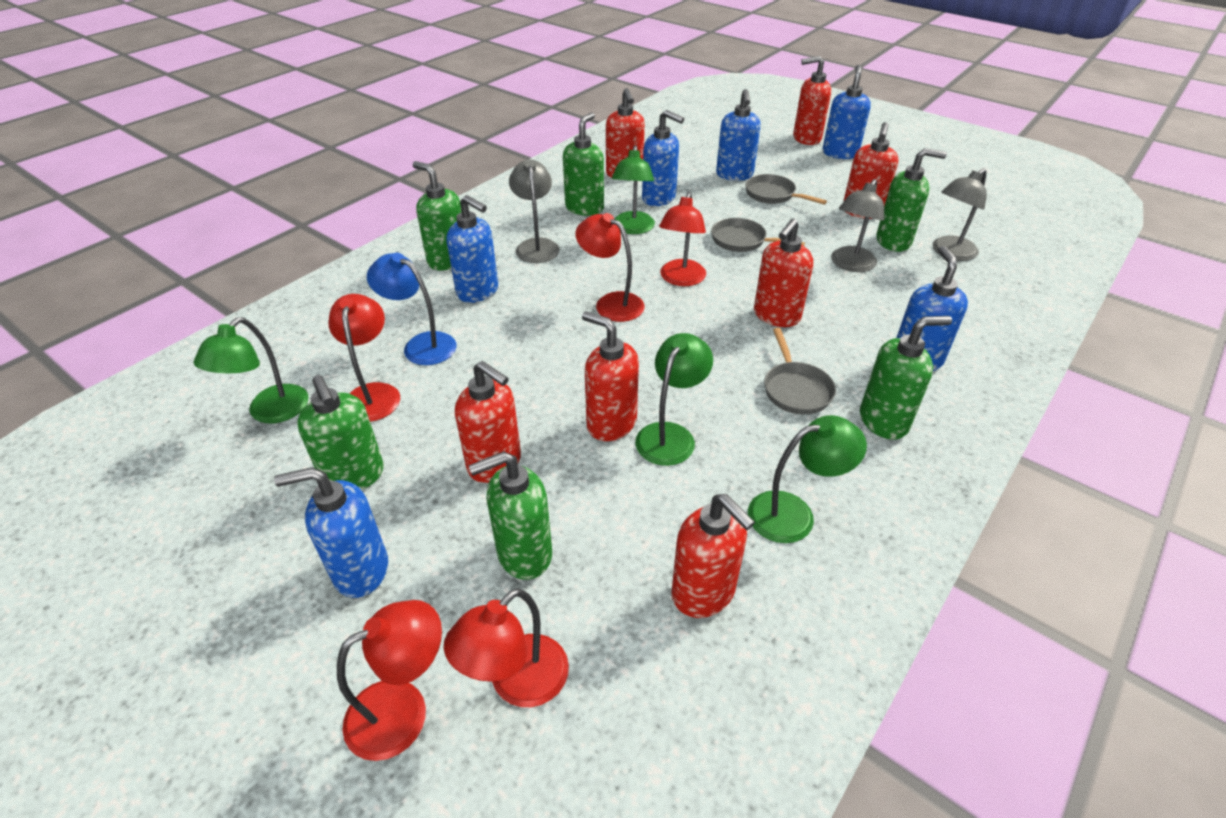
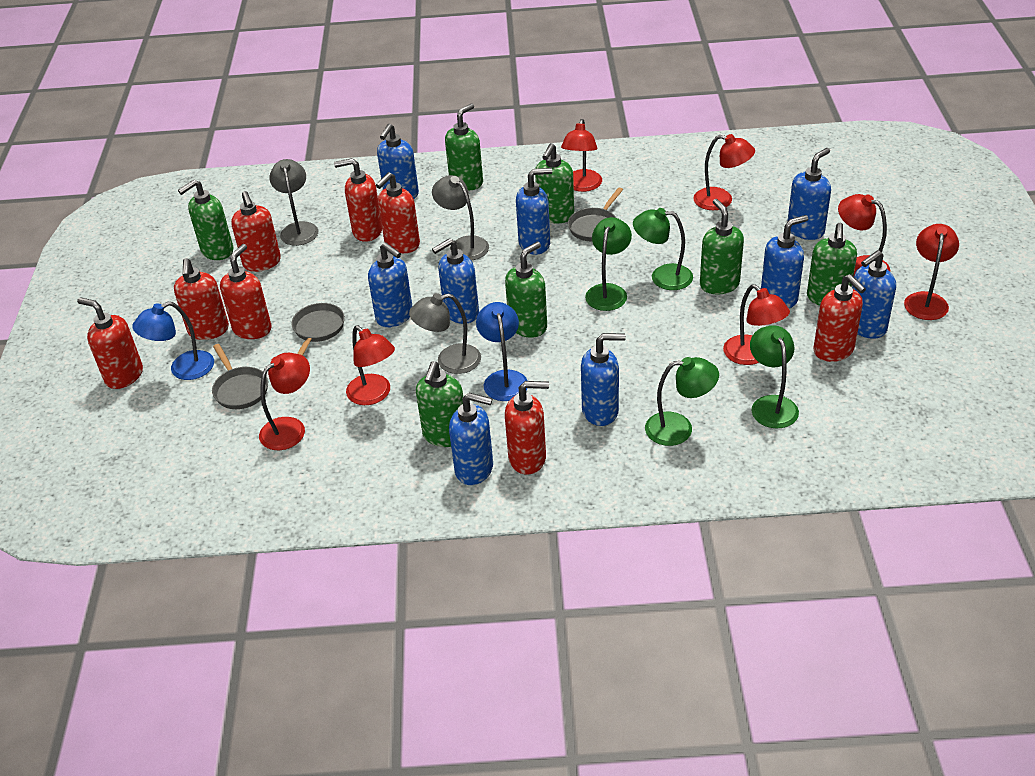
blue lamp: [367,253,457,365] = 1 -> [132,302,214,380] [476,302,528,401] = 2
blue soap dispenser: [274,467,388,598] [446,195,498,303] [642,110,684,206] [716,89,761,181] [823,65,871,159] [896,246,968,371] = 6 -> [368,242,413,327] [377,123,419,199] [432,238,479,324] [449,393,493,485] [516,168,552,255] [581,333,626,426] [761,215,808,308] [787,148,831,240] [852,250,896,339] = 9
green soap dispenser: [297,375,384,490] [413,161,462,270] [468,451,552,580] [563,113,604,216] [860,316,952,440] [876,148,947,252] = 6 -> [178,179,233,260] [416,361,463,447] [445,103,483,190] [505,242,547,338] [535,143,574,223] [700,199,744,294] [807,223,857,306] = 7
red lamp: [328,294,400,422] [337,600,442,761] [444,588,569,707] [575,213,645,322] [659,192,706,286] = 5 -> [259,353,310,450] [346,325,395,405] [561,119,602,192] [693,134,755,210] [723,284,790,365] [838,194,890,277] [904,224,959,320] = 7
red soap dispenser: [455,361,521,483] [582,311,639,441] [606,88,645,178] [671,494,755,618] [754,219,813,327] [793,56,831,145] [843,122,898,219] = 7 -> [77,297,143,389] [174,258,229,340] [220,244,272,339] [231,191,281,272] [334,158,382,242] [376,172,420,253] [505,381,549,475] [813,274,866,362] = 8

